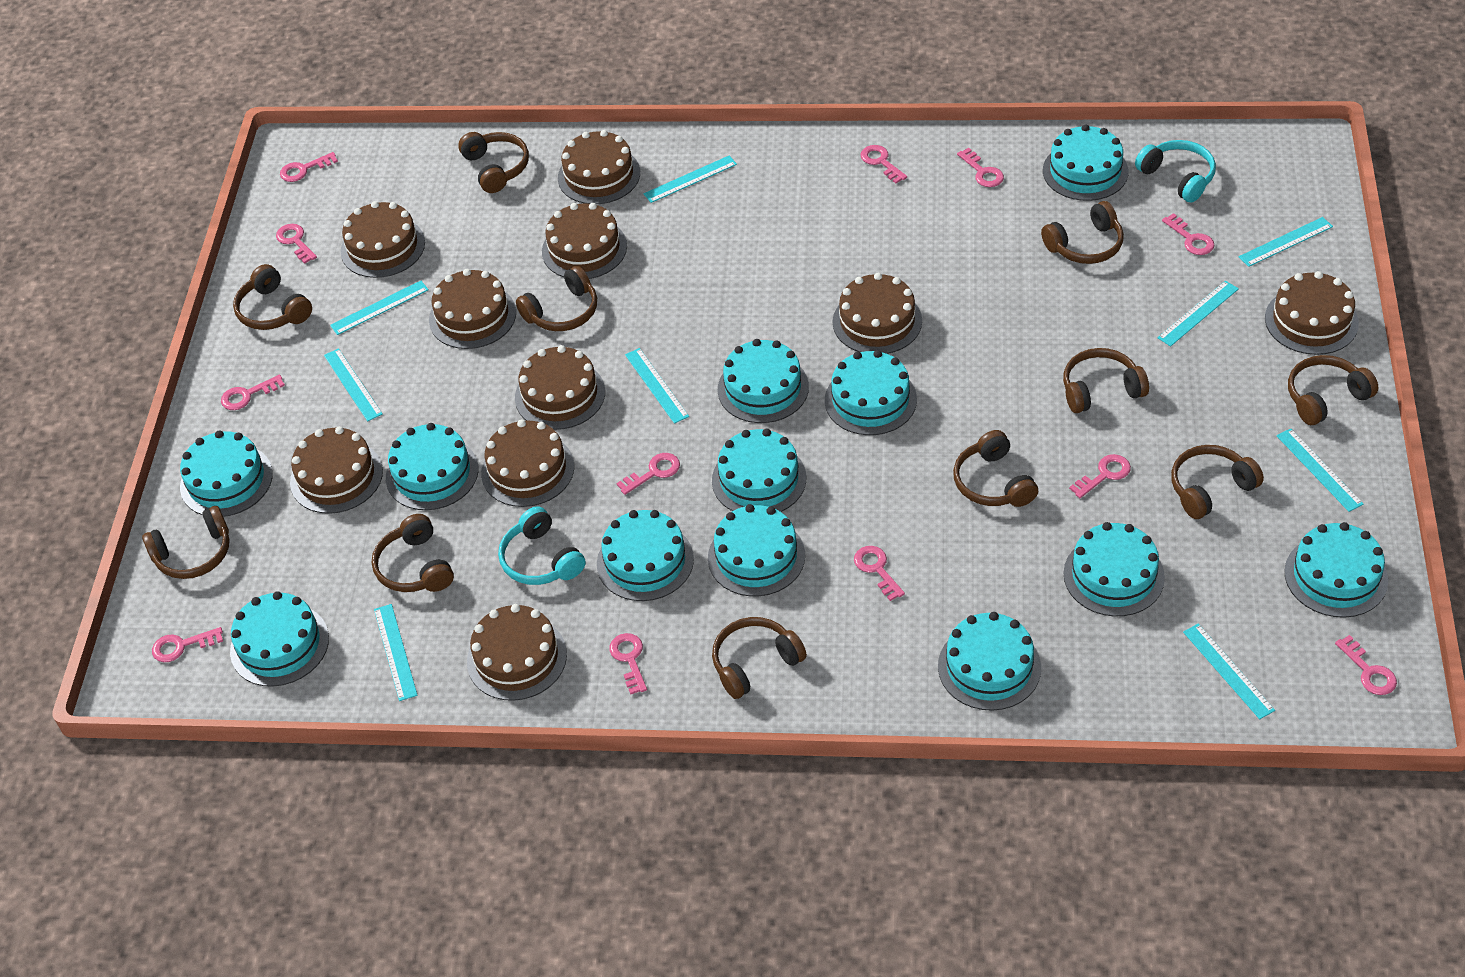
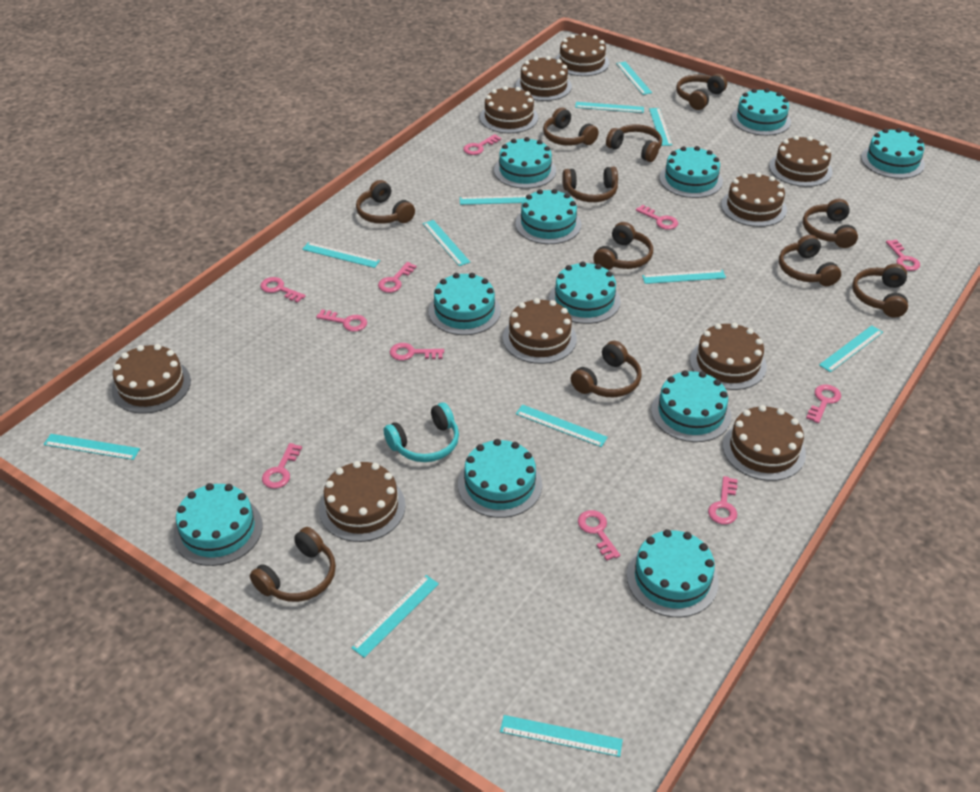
pink key: [152,627,223,662] [221,374,285,410] [276,224,317,264] [280,152,338,182] [609,633,647,694] [616,453,680,495] [854,546,905,601] [861,145,907,183] [957,148,1004,187] [1069,454,1131,498] [1162,213,1214,255] [1335,635,1397,695] = 12 -> [260,277,306,303] [262,443,302,489] [316,309,367,332] [378,262,417,293] [390,343,444,360] [463,134,501,155] [578,510,620,561] [636,205,678,230] [708,476,738,525] [806,384,841,423] [886,239,920,271] = 11
turquoise cake: [180,430,273,517] [230,591,329,687] [386,423,478,510] [597,510,694,601] [708,504,805,596] [712,429,806,512] [718,339,809,423] [825,350,917,435] [938,612,1041,711] [1043,124,1129,201] [1063,522,1165,616] [1284,522,1388,618] = 12 -> [174,483,263,566] [429,273,501,335] [458,439,542,518] [494,137,556,189] [515,189,581,244] [549,261,620,324] [627,529,719,617] [651,370,731,442] [660,146,723,198] [731,88,791,136] [861,128,925,179] = 11
turquoise headphones: [498,506,586,585] [1135,140,1216,203] = 2 -> [384,403,459,462] = 1
turquoise ruler: [324,348,383,421] [330,281,429,335] [374,604,418,701] [625,348,689,424] [644,155,737,203] [1157,281,1239,347] [1183,623,1275,719] [1239,217,1333,267] [1277,428,1363,512] = 9 -> [44,434,140,460] [302,242,380,268] [351,575,439,658] [423,220,470,266] [460,195,527,205] [500,715,623,757] [516,404,608,447] [575,102,644,113] [616,61,652,95] [642,270,726,284] [649,108,672,146] [819,325,883,372] = 12

